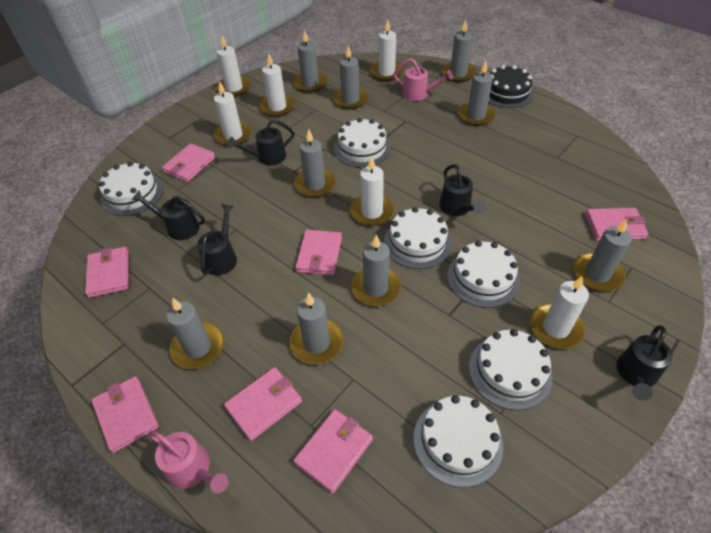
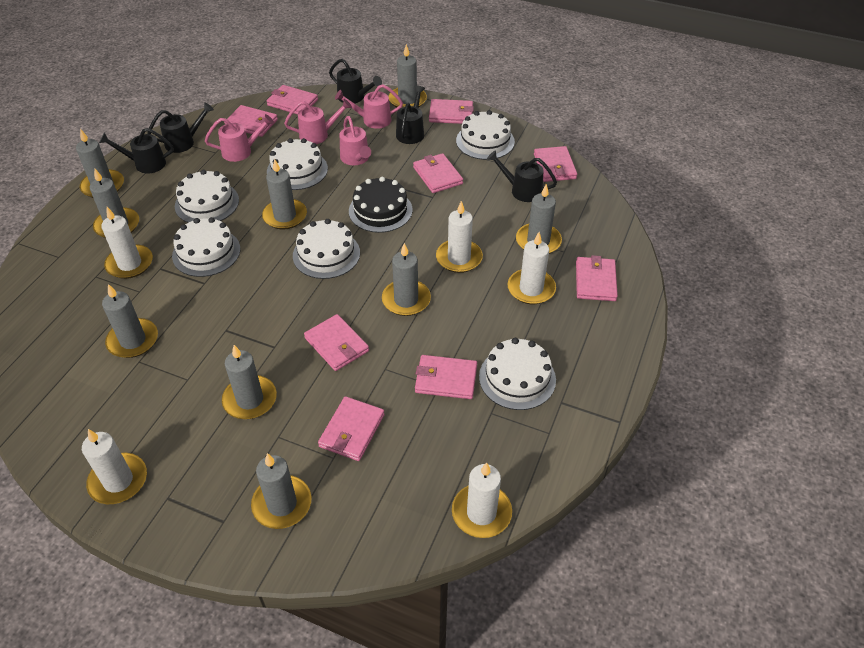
pink wallet: [85,247,129,298] [91,376,159,453] [162,143,215,182] [224,367,302,441] [293,409,373,494] [295,230,342,275] [585,208,648,241] = 7 -> [224,105,278,137] [267,85,318,114] [304,314,369,371] [318,396,385,461] [413,153,463,193] [415,355,477,399] [429,99,474,124] [534,146,577,182] [576,255,618,301] = 9
pink watering can: [148,431,228,494] [393,58,453,101] = 2 -> [205,114,274,162] [284,99,352,144] [335,84,403,129] [340,116,371,165] = 4
white candle: [213,81,252,146] [216,36,251,97] [259,53,295,117] [350,156,394,226] [370,19,404,81] [530,276,589,349] = 6 -> [82,429,147,504] [101,207,153,279] [436,201,483,273] [452,462,512,538] [508,232,556,304] = 5

